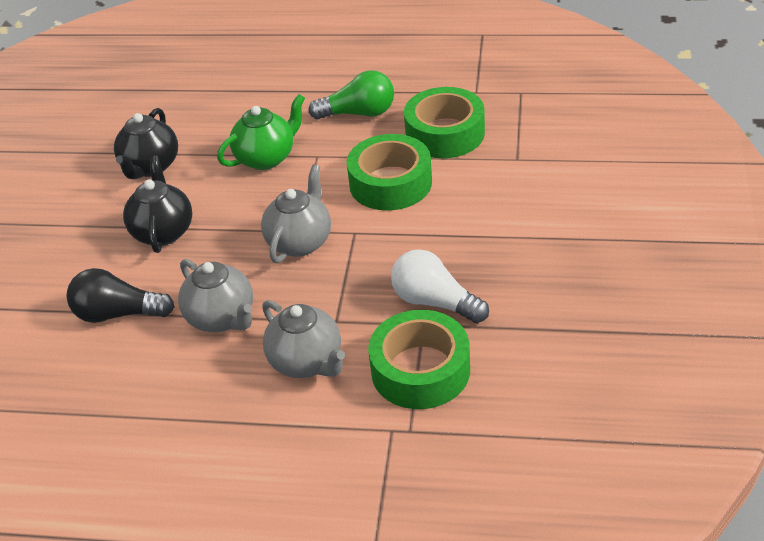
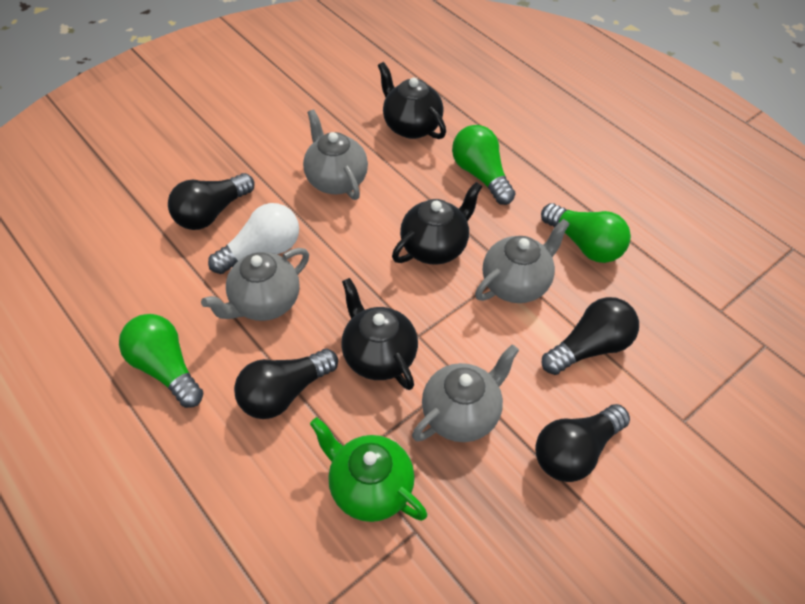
black light bulb: [67,268,175,323] = 1 -> [168,173,255,230] [234,349,338,419] [535,404,630,482] [542,297,639,375] = 4
black teapot: [114,108,178,179] [123,156,192,253] = 2 -> [341,278,418,390] [378,62,446,139] [392,182,482,265] = 3
green light bulb: [308,70,394,120] = 1 -> [119,314,203,408] [452,125,515,205] [541,203,631,263] = 3
green tape: [347,134,432,210] [368,310,470,409] [404,87,485,158] = 3 -> none = 0
grey teapot: [178,259,253,332] [261,164,331,263] [262,300,345,378] = 3 -> [201,248,309,321] [303,110,368,200] [412,344,519,442] [475,219,570,303] = 4

